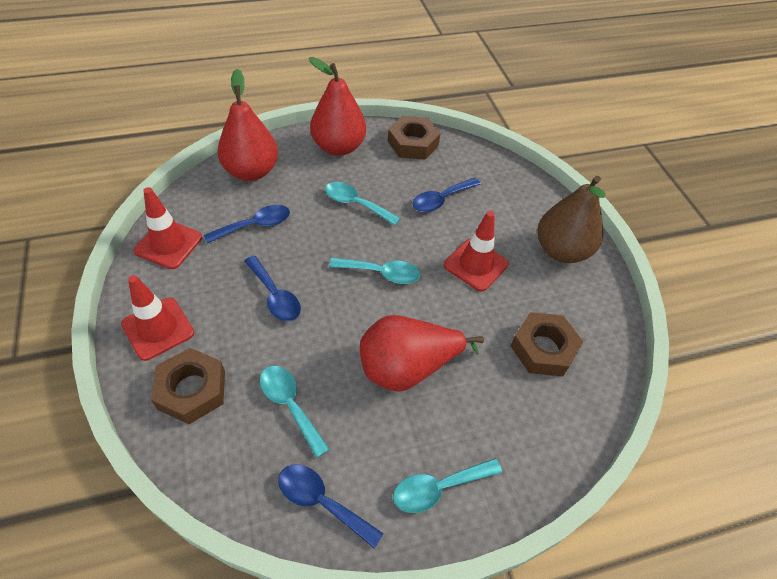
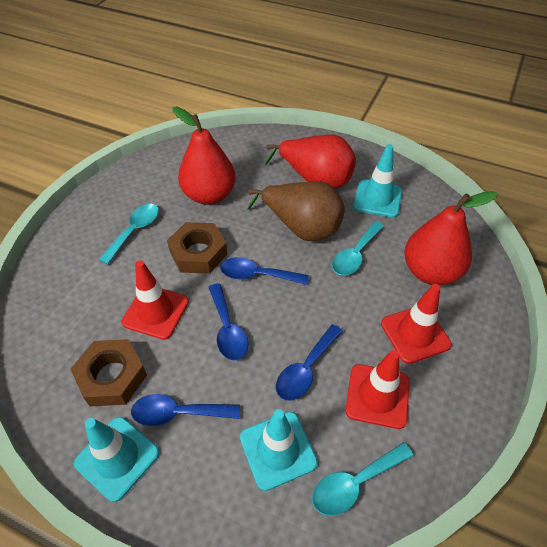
brown nut: [151,348,225,424] [388,116,441,160] [511,312,583,376] = 3 -> [71,339,147,407] [167,222,227,274] = 2
turquoise spoon: [260,366,330,458] [325,182,400,225] [329,258,420,284] [393,458,502,513] = 4 -> [99,204,159,264] [312,442,413,516] [332,221,384,275] = 3
turquoise traffic cone: none = 0 -> [74,417,159,502] [240,409,318,491] [353,144,402,218] = 3

